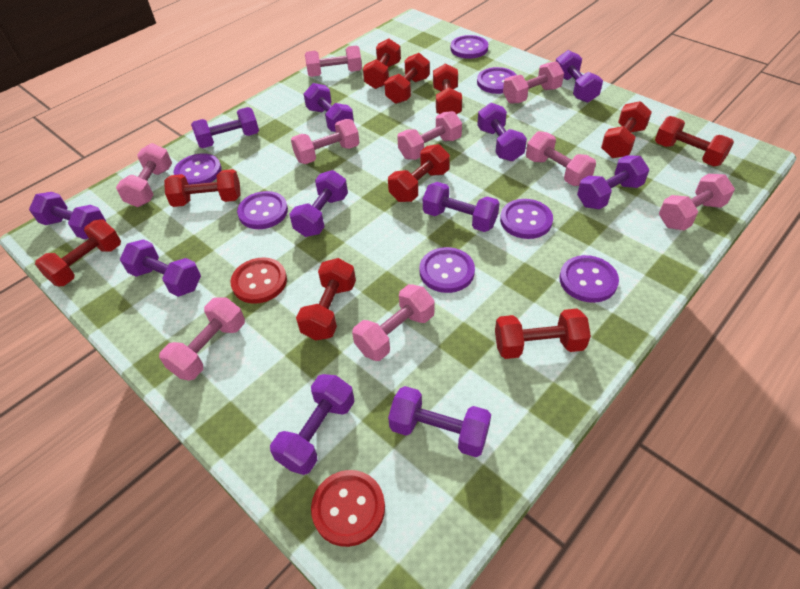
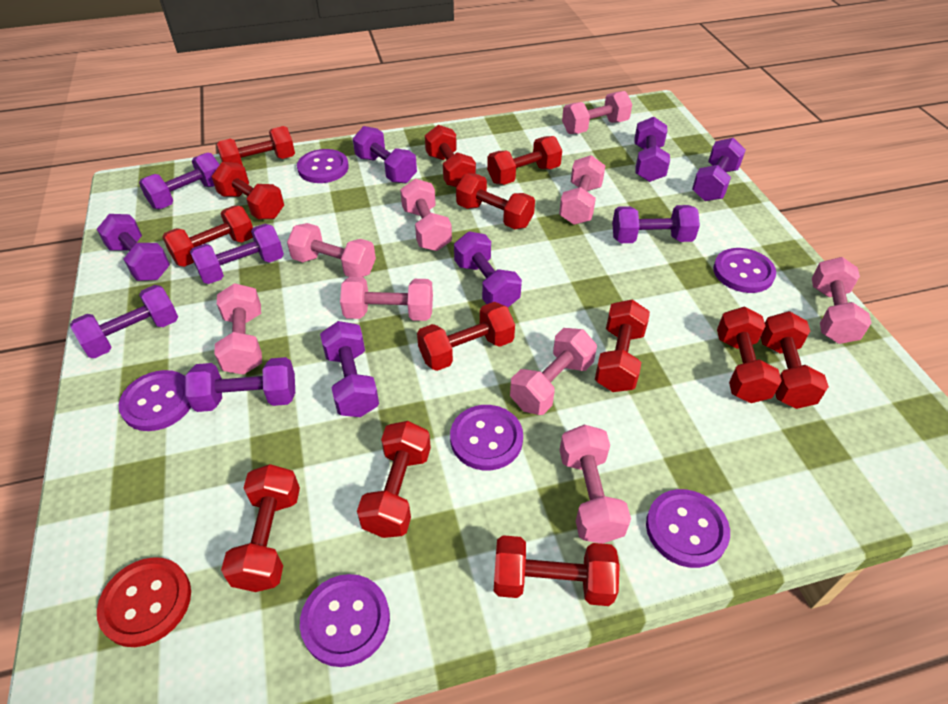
purple button: [174,153,222,185] [237,191,288,229] [420,247,475,293] [451,35,488,59] [477,67,517,94] [500,199,553,239] [559,255,619,303] = 7 -> [119,370,191,431] [297,149,349,183] [300,574,390,667] [450,405,523,470] [646,489,730,568] [713,248,776,293] = 6
red button: [230,258,287,304] [311,470,385,547] = 2 -> [97,557,191,647] = 1
red dumbbell: [35,220,121,286] [164,169,241,207] [296,258,356,340] [363,39,401,89] [384,53,430,104] [388,144,450,202] [433,63,462,114] [495,309,591,359] [601,101,652,158] [655,116,734,166] = 10 -> [162,206,253,267] [212,162,284,219] [216,126,295,166] [221,464,300,592] [357,421,431,538] [417,302,515,371] [425,125,476,187] [456,173,535,229] [487,136,562,185] [494,535,620,606] [595,300,650,392] [717,307,782,403] [761,311,829,409] = 13

